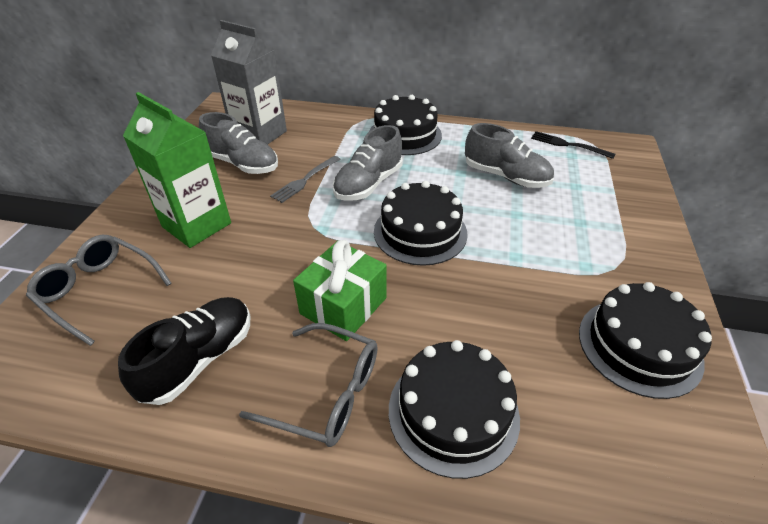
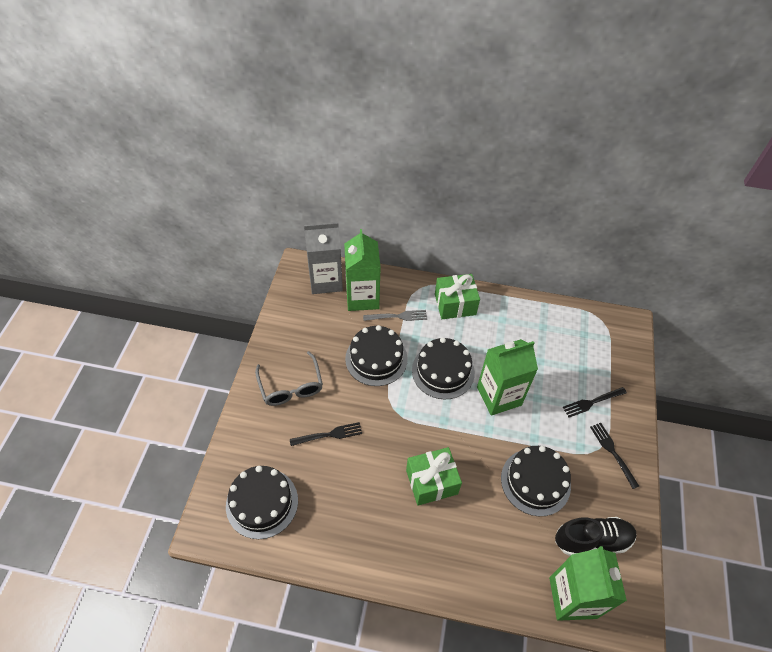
black fork: [531,131,615,159] = 1 -> [290,422,362,446] [563,387,627,417] [590,423,639,489] = 3
green carton: [123,92,231,248] = 1 -> [344,229,381,311] [477,339,538,416] [549,546,627,621] = 3
green gift: [293,240,387,341] = 1 -> [406,447,462,505] [435,274,480,319] = 2
grey glasses: [26,235,172,346] [239,323,378,447] = 2 -> [255,351,323,406] = 1
grey shoe: [199,112,278,174] [333,125,403,201] [465,123,554,188] = 3 -> none = 0

